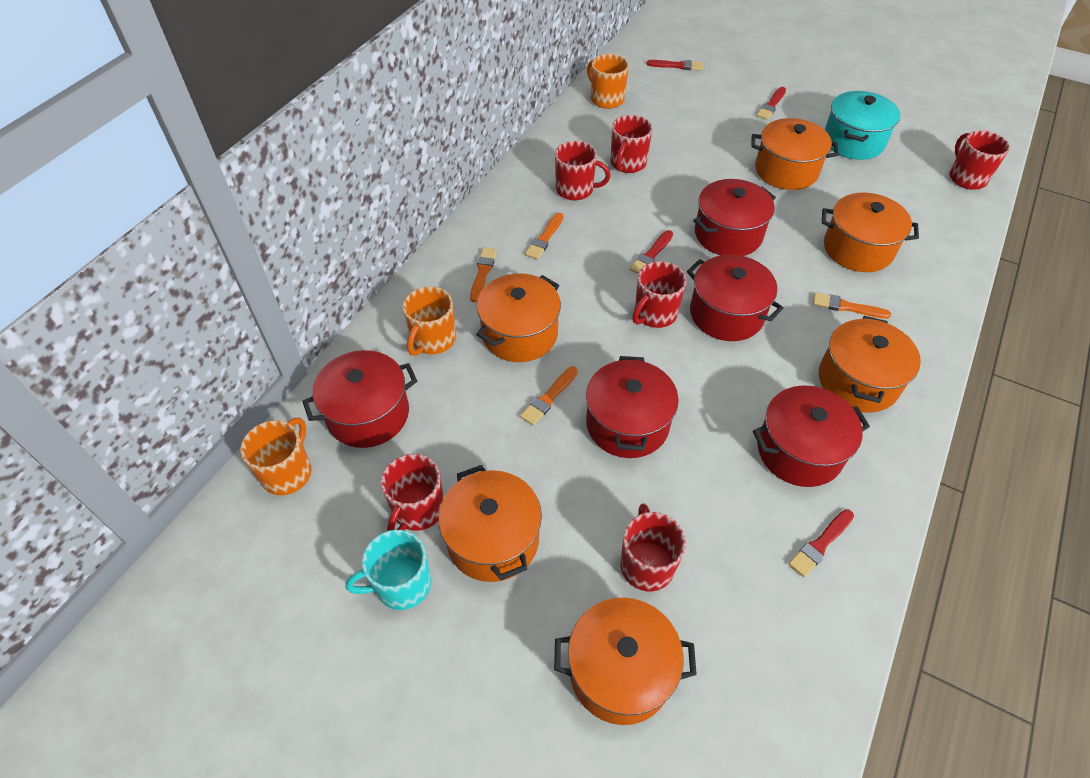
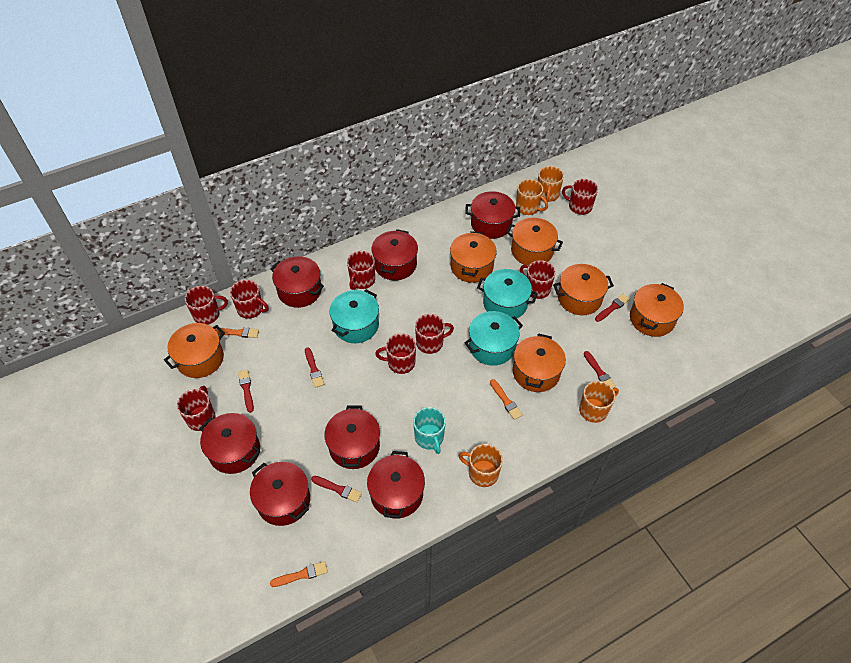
orange brush: [470,248,497,302] [520,366,578,426] [525,213,564,260] [813,293,891,319] = 4 -> [215,328,259,338] [270,561,328,587] [490,379,523,420] = 3
orange mug: [241,418,312,495] [403,286,456,356] [587,54,629,109] = 3 -> [458,444,503,487] [516,179,548,215] [538,166,564,202] [579,381,619,423] = 4
red brush: [629,230,673,274] [646,60,703,71] [756,87,786,120] [788,509,854,577] = 4 -> [238,369,254,413] [305,347,324,388] [311,476,362,503] [584,351,616,388] [595,294,630,322] = 5
red mug: [381,454,444,531] [555,141,611,201] [611,115,653,173] [620,504,686,591] [632,261,687,328] [949,130,1010,190] = 6 -> [177,386,215,431] [185,286,228,325] [230,280,268,319] [347,251,375,290] [375,333,416,374] [415,314,454,354] [520,260,556,299] [562,179,598,215] = 8
red pot: [302,350,417,448] [586,356,679,458] [687,255,784,341] [693,179,776,256] [753,386,870,487] = 5 -> [199,413,260,474] [250,462,310,526] [270,256,324,308] [324,406,380,469] [367,451,425,518] [371,229,418,280] [465,191,520,239] = 7
turquoise pot: [825,91,900,160] = 1 -> [329,289,379,343] [465,311,523,366] [477,269,538,318] = 3

